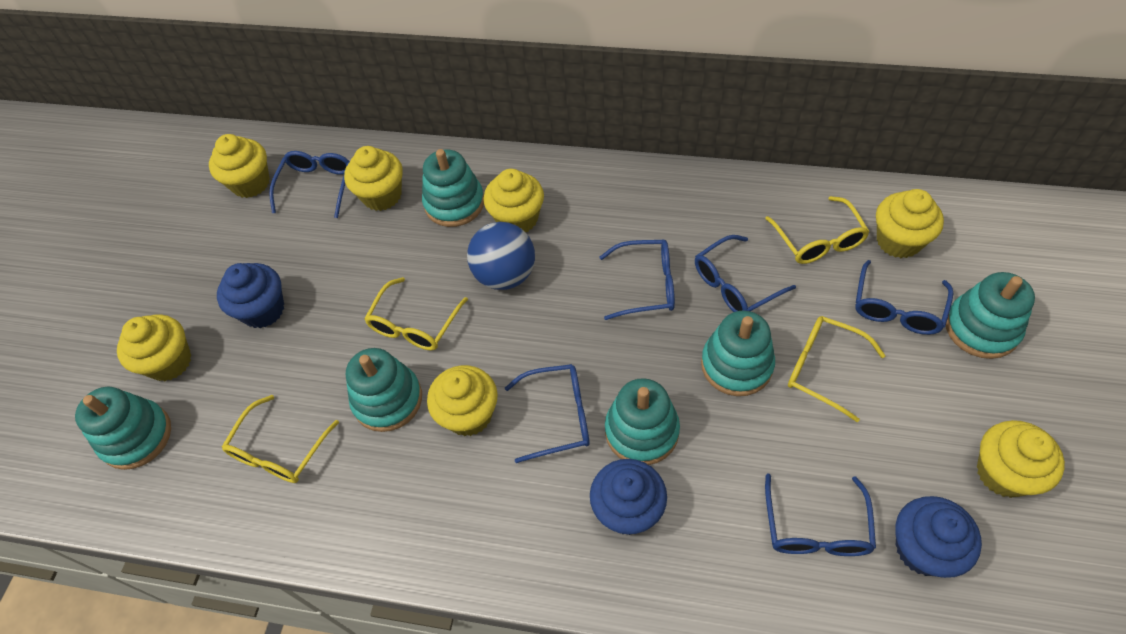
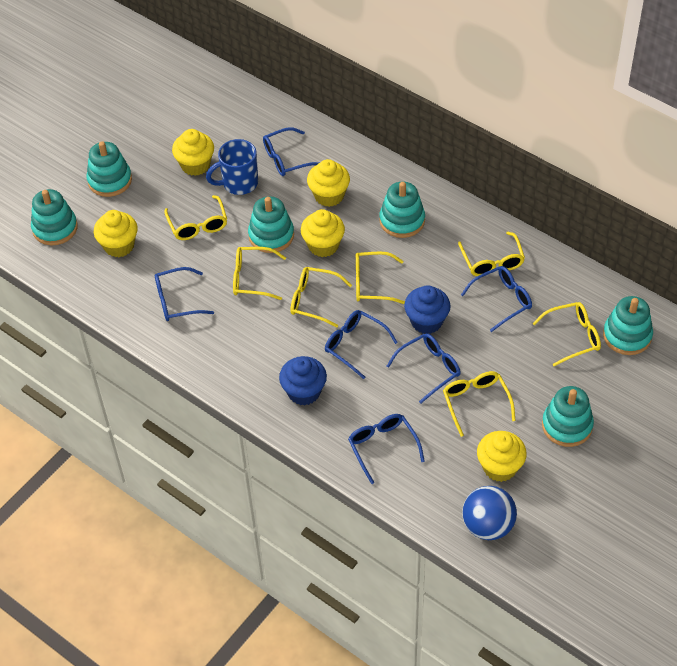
blue cupcake: [217,263,284,328] [590,459,667,535] [895,496,982,578] = 3 -> [279,356,327,406] [404,285,451,334] = 2
blue mug: none = 0 -> [206,139,258,195] = 1
yellow cupcake: [117,315,191,381] [209,134,270,198] [344,146,403,211] [427,365,498,436] [483,169,544,232] [876,189,944,258] [977,420,1065,498] = 7 -> [94,210,138,257] [172,129,214,176] [301,209,345,257] [307,159,350,207] [477,431,527,482] = 5
yellow glasses: [222,395,339,483] [364,277,468,351] [765,196,870,264] [788,316,886,422] = 4 -> [164,195,227,240] [233,247,286,300] [290,267,352,327] [356,251,405,304] [443,371,516,437] [458,232,525,276] [532,302,601,366] = 7

